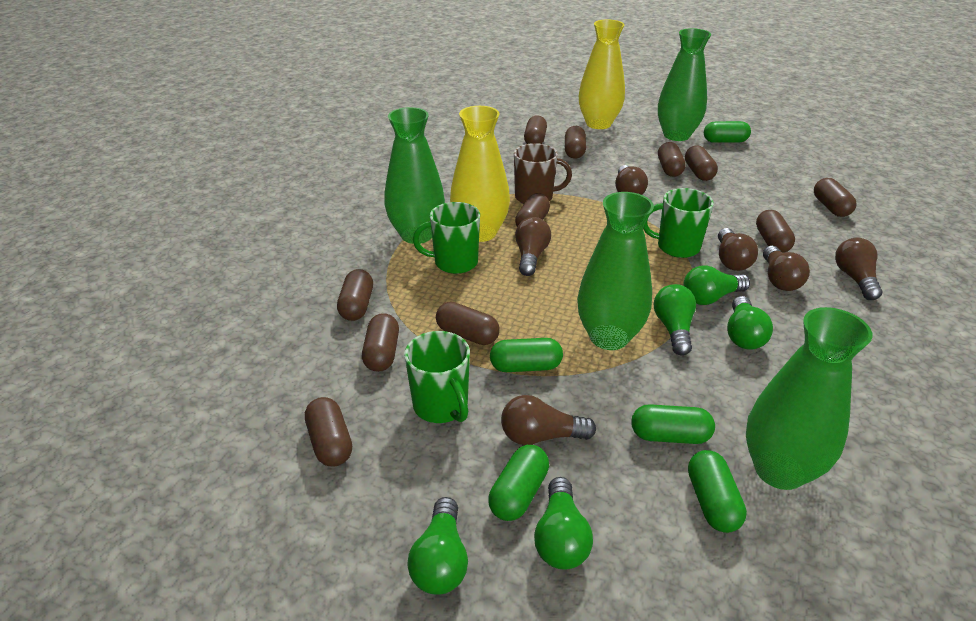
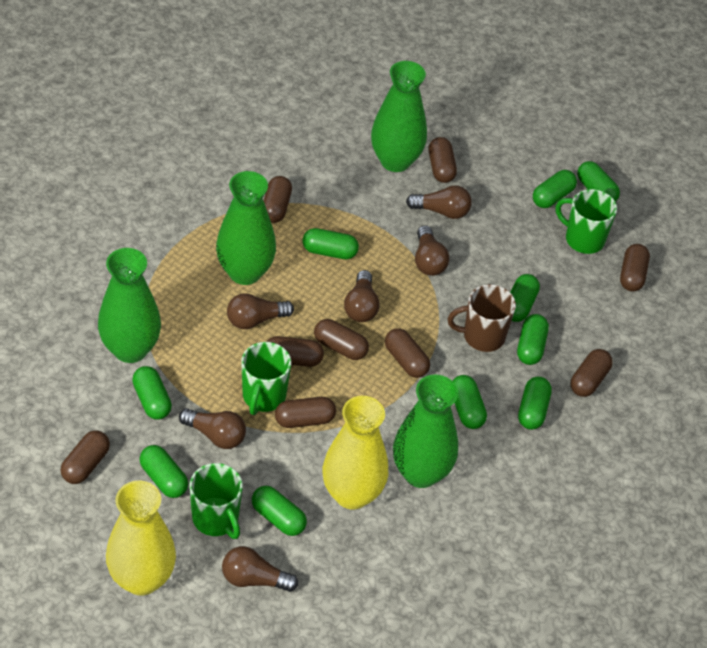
brown capsule: [305,397,352,466] [337,269,373,321] [362,313,399,372] [436,302,500,345] [515,193,550,227] [524,115,547,144] [565,126,586,159] [658,142,686,177] [685,145,718,181] [756,210,795,253] [814,178,857,217] = 11 -> [60,430,110,484] [264,176,292,223] [267,336,324,367] [275,397,336,428] [314,319,369,360] [385,328,430,378] [429,137,457,183] [571,349,613,397] [620,244,650,292] = 9
green capsule: [488,445,549,521] [490,338,563,372] [631,404,715,444] [688,450,747,533] [704,121,751,143] = 5 -> [132,366,172,420] [140,445,188,498] [252,486,307,536] [303,228,359,259] [453,375,487,429] [510,274,540,322] [517,314,549,365] [518,377,552,430] [533,170,577,208] [577,161,620,202] = 10
green light bulb: [407,497,468,595] [534,477,593,570] [654,284,696,356] [683,265,750,305] [727,296,773,350] = 5 -> none = 0

